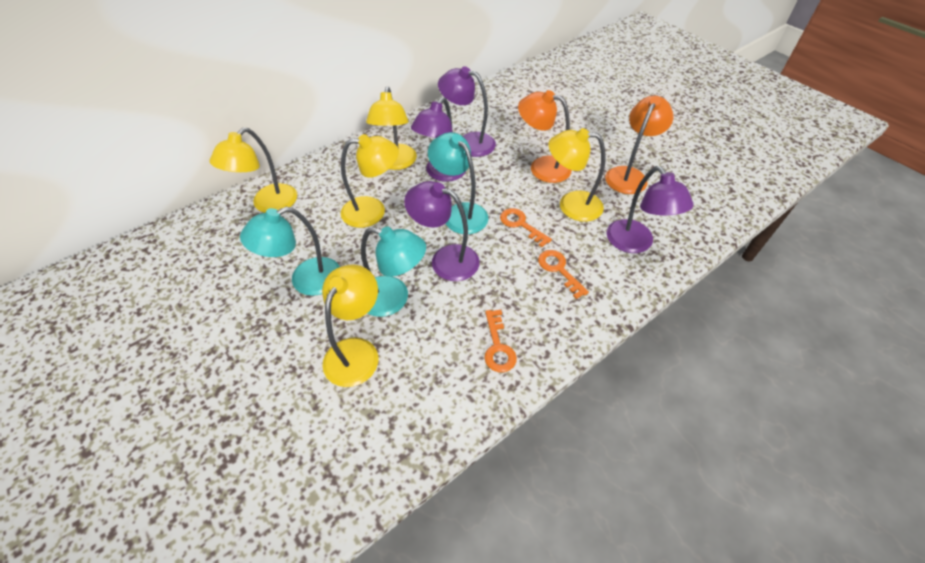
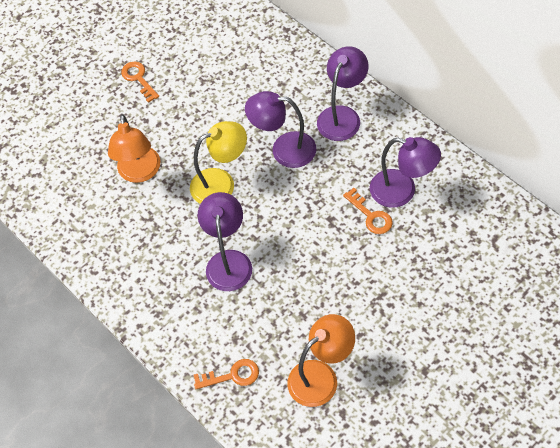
turquoise lamp: [240,207,340,296] [361,226,426,317] [428,132,489,234] = 3 -> none = 0
yellow lamp: [209,128,297,213] [322,264,379,387] [341,134,399,228] [366,86,417,170] [549,128,606,222] = 5 -> [190,121,247,204] = 1

